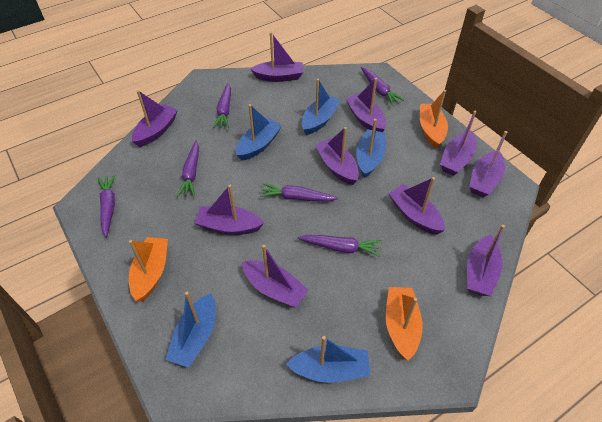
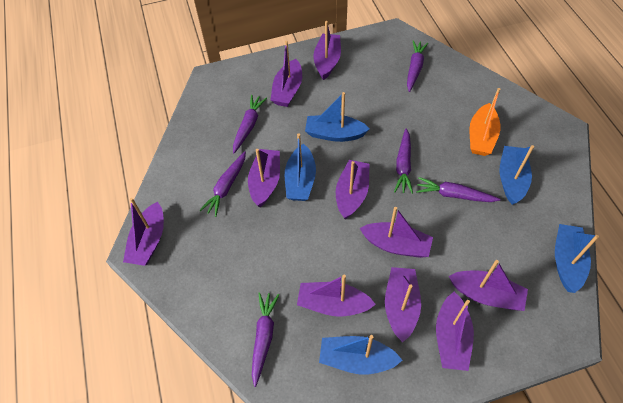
orange boat: [129,237,168,302] [386,287,423,361] [420,90,448,149] = 3 -> [470,88,501,156] = 1

